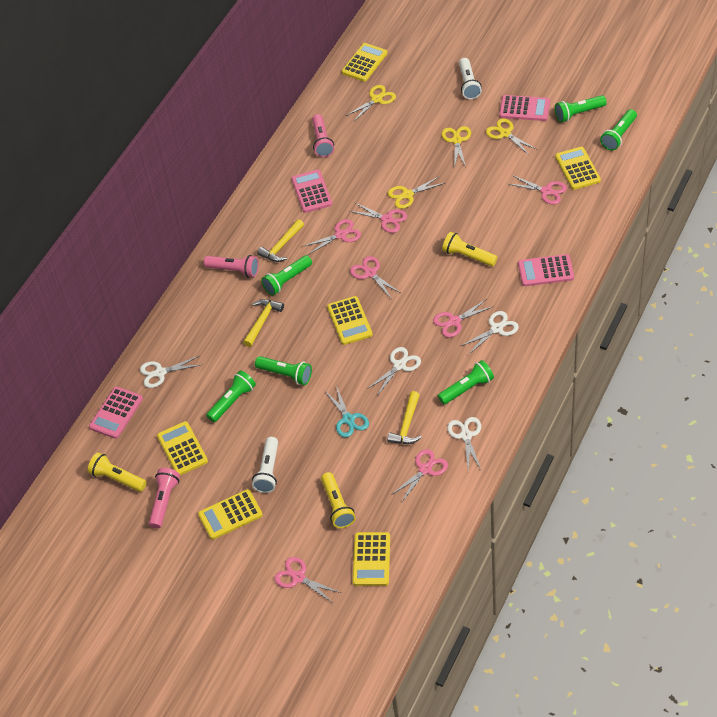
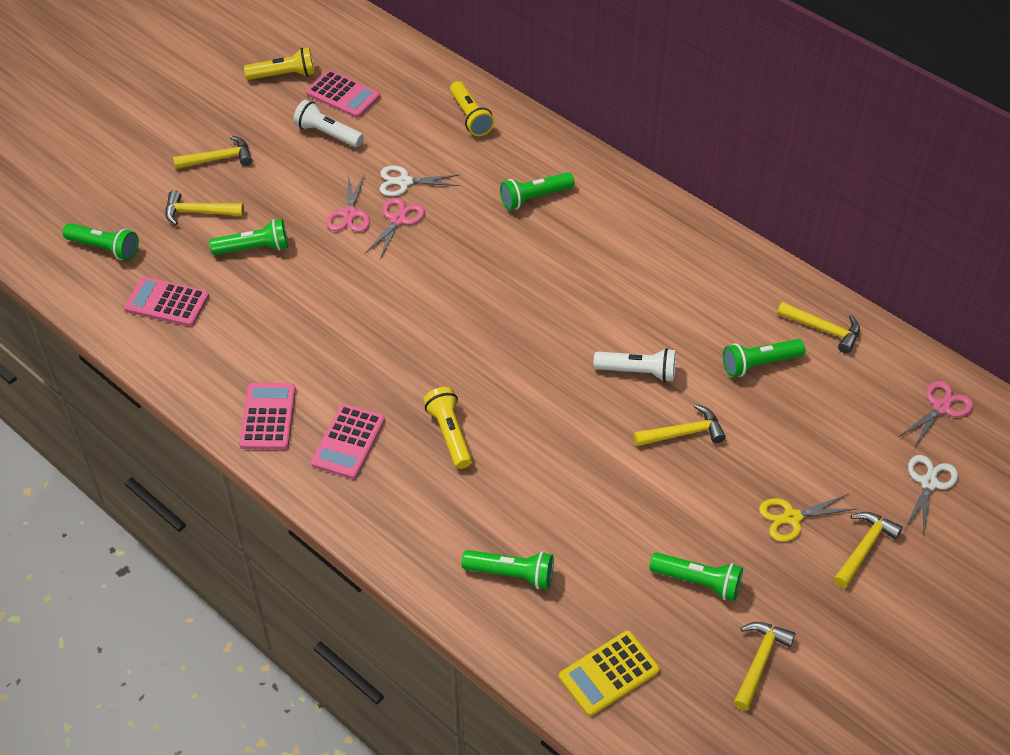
pink flashlight: [149,468,180,529] [204,255,259,277] [312,114,334,157] = 3 -> none = 0
pink scissors: [274,557,341,603] [302,219,361,255] [349,202,407,233] [350,256,401,298] [391,449,448,503] [433,299,494,337] [509,175,567,205] = 7 -> [326,174,370,232] [365,198,425,259] [899,381,973,448] = 3
turquoise scissors: [324,386,369,438] = 1 -> none = 0
white scissors: [140,355,200,388] [367,347,421,394] [447,417,482,471] [461,311,519,355] = 4 -> [380,166,459,196] [905,455,958,534] = 2
yellow calculator: [157,421,208,475] [198,489,263,539] [327,296,373,345] [342,43,388,82] [353,532,390,586] [555,147,601,190] = 6 -> [559,631,659,716] = 1
yellow hammer: [243,299,284,347] [257,219,304,262] [387,391,422,444] = 3 -> [165,190,244,225] [173,135,252,169] [634,404,726,446] [733,622,796,711] [777,302,860,354] [834,512,903,588] = 6
yellow scissors: [346,85,396,122] [388,176,445,209] [442,126,471,167] [486,118,536,155] = 4 -> [759,494,856,542] = 1

